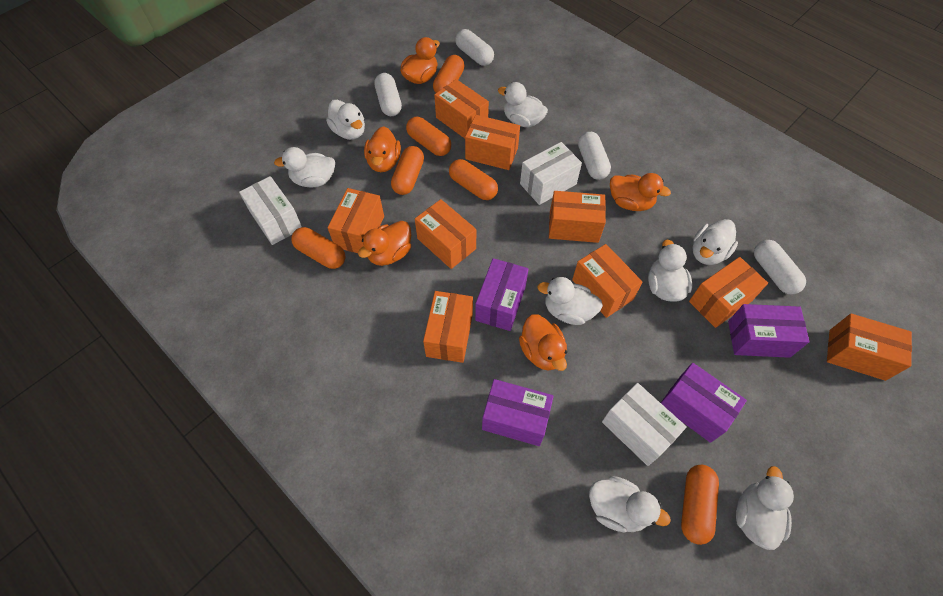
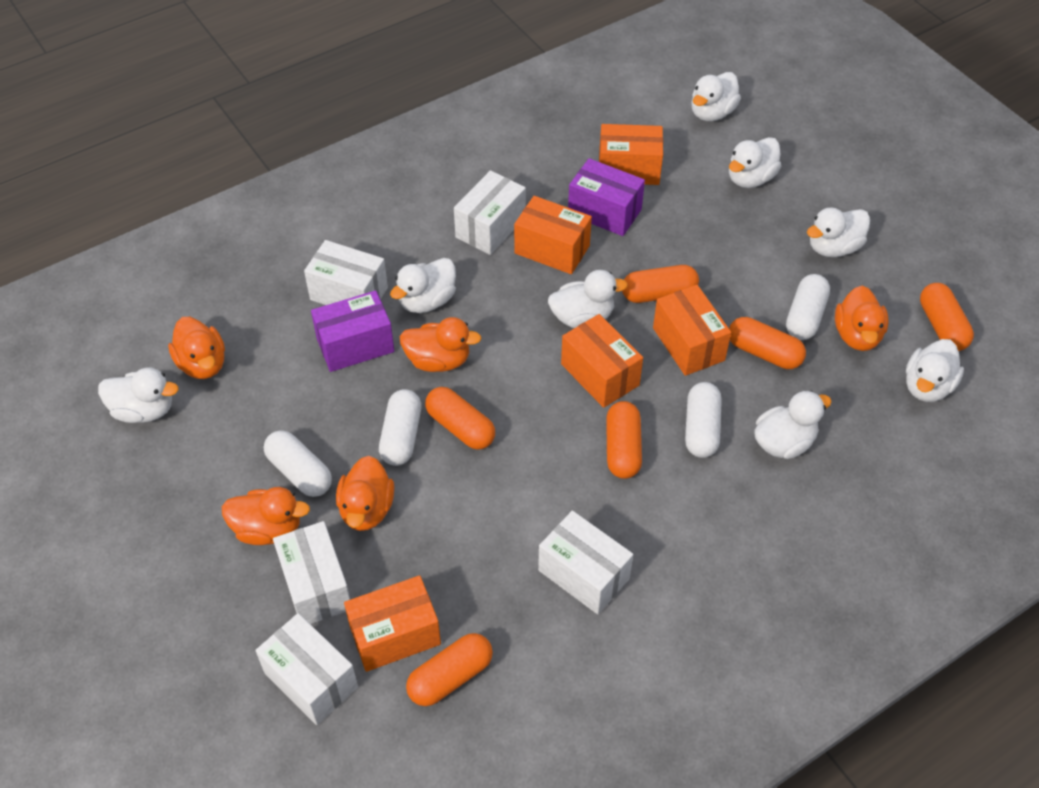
orange box: [328,188,384,253] [415,199,476,269] [423,291,473,363] [434,79,489,138] [465,115,520,170] [549,191,606,243] [572,244,642,318] [689,257,768,328] [827,314,912,381] = 9 -> [344,575,441,672] [514,196,592,274] [561,314,643,408] [599,124,663,185] [653,285,731,376] = 5
purple box: [475,258,529,331] [482,379,554,446] [661,363,747,443] [728,304,810,358] = 4 -> [311,290,394,372] [568,158,645,236] = 2
white box: [239,176,302,245] [520,142,582,205] [602,383,687,466] = 3 -> [255,613,358,725] [273,521,350,624] [304,240,388,305] [454,170,526,255] [538,511,633,614] = 5

